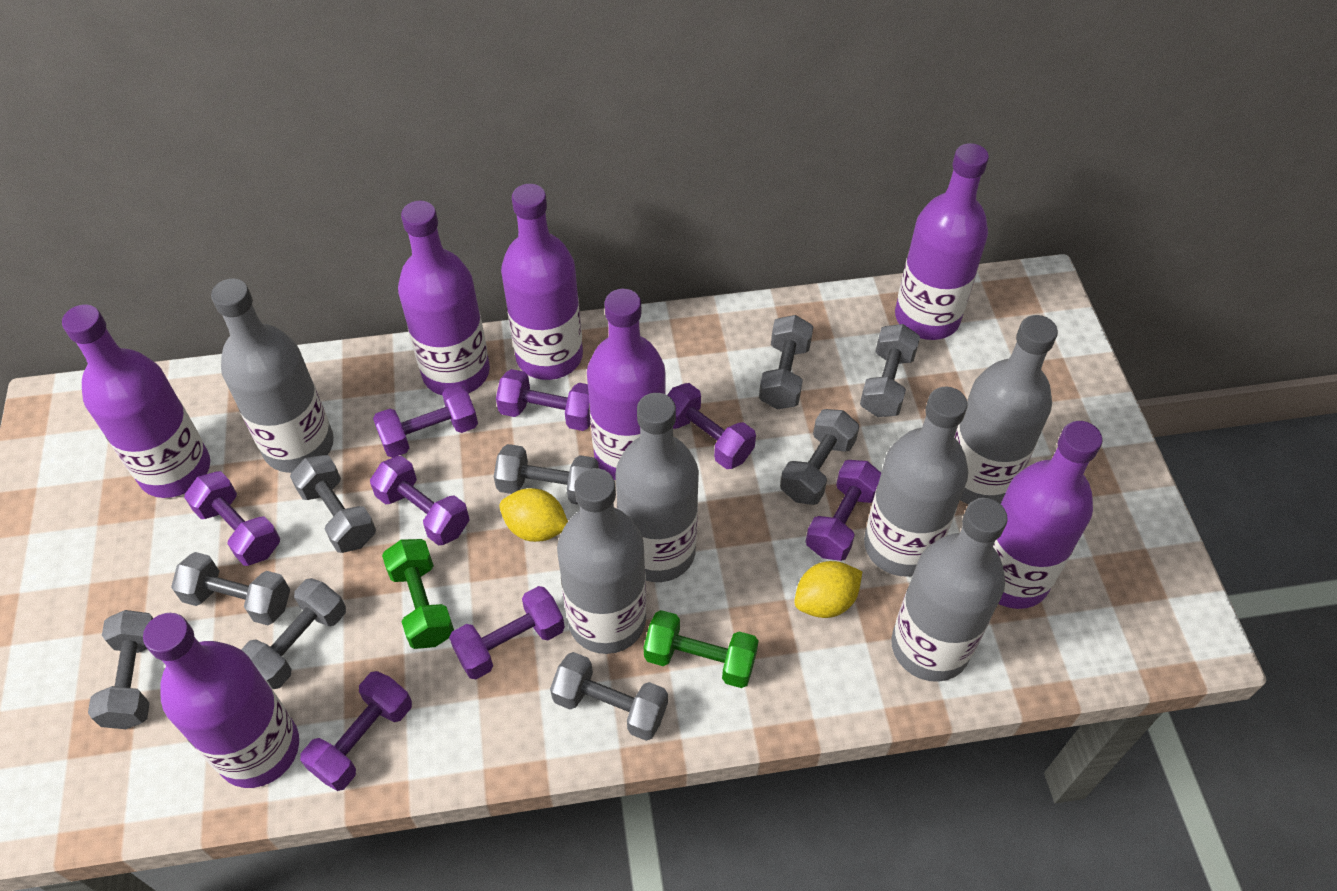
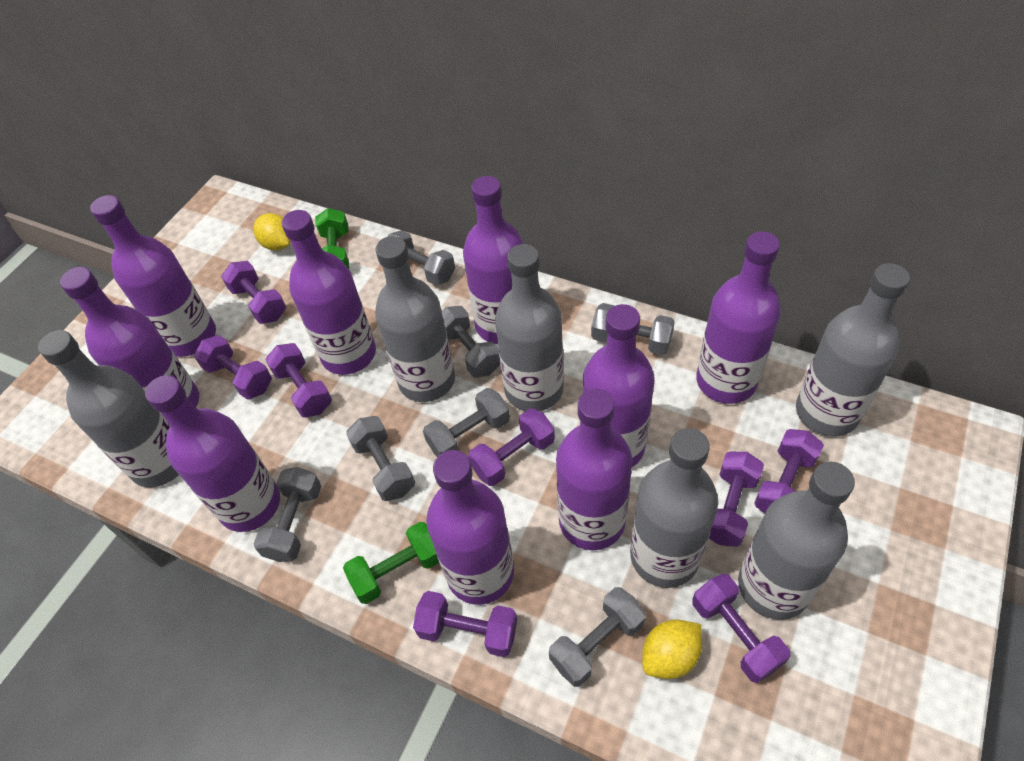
grey dumbbell: [88,610,153,729] [171,552,290,625] [241,578,346,689] [290,455,376,553] [494,444,599,505] [550,652,668,741] [759,315,813,409] [780,409,859,505] [860,324,920,417] = 9 -> [254,467,321,562] [346,416,415,501] [388,230,455,285] [423,388,510,457] [442,306,500,378] [549,587,646,687] [591,303,675,355] = 7
purple bottle: [62,304,210,498] [143,613,299,788] [398,201,490,395] [501,184,583,380] [587,289,665,480] [895,143,989,340] [993,421,1103,609] = 7 -> [60,267,199,407] [90,195,216,357] [145,375,280,532] [282,210,376,375] [426,450,514,605] [463,176,524,344] [556,389,633,550] [583,304,655,467] [696,231,781,404] = 9

